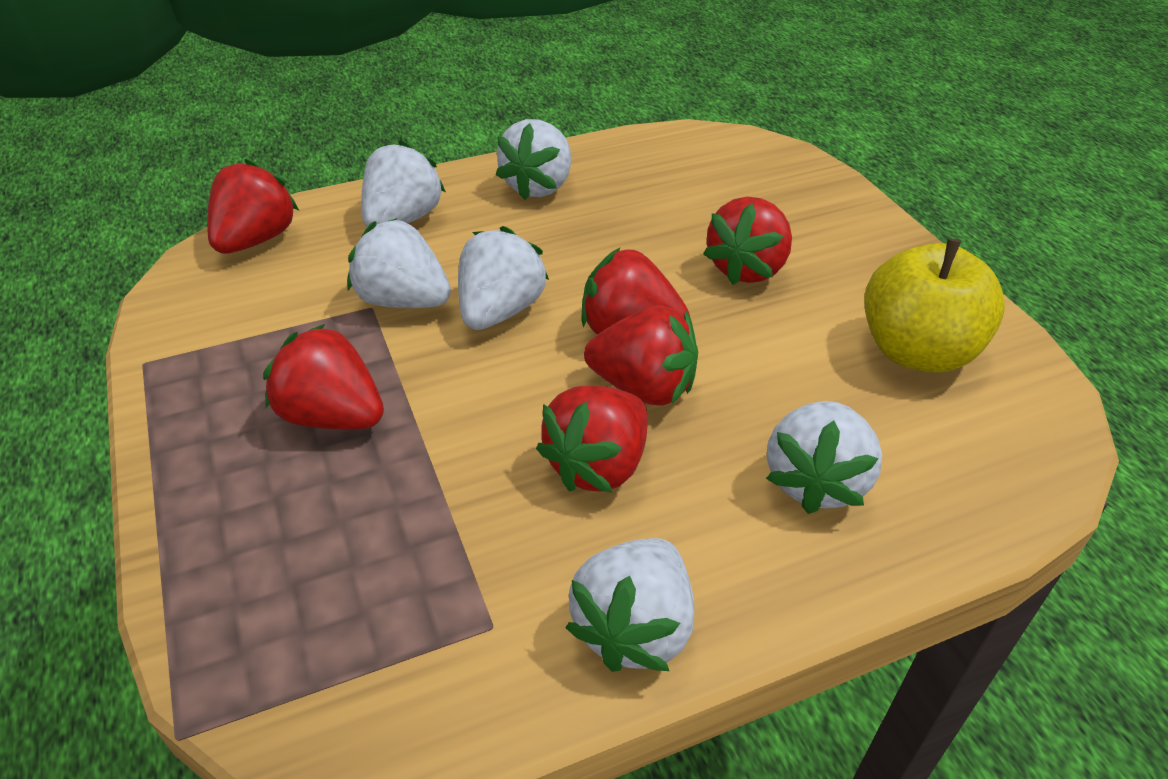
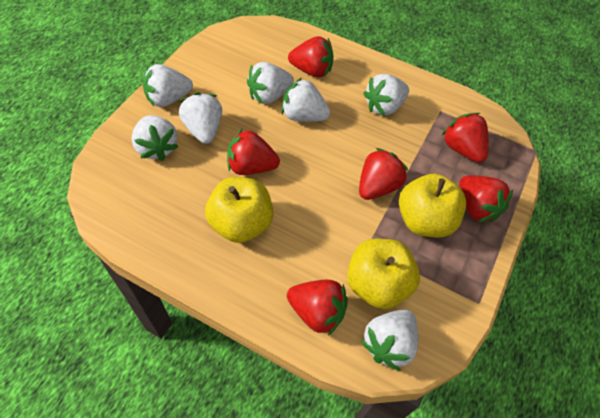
white strawberry: [347,218,451,308] [361,140,446,227] [458,226,549,330] [496,119,571,200] [565,538,694,672] [766,401,882,514] = 6 -> [132,115,179,161] [143,64,193,107] [179,92,222,144] [247,62,294,104] [281,78,330,122] [361,310,418,371] [363,74,409,116] = 7
yellow apple: [864,238,1005,373] = 1 -> [205,177,274,243] [347,239,420,309] [399,174,466,238] = 3

